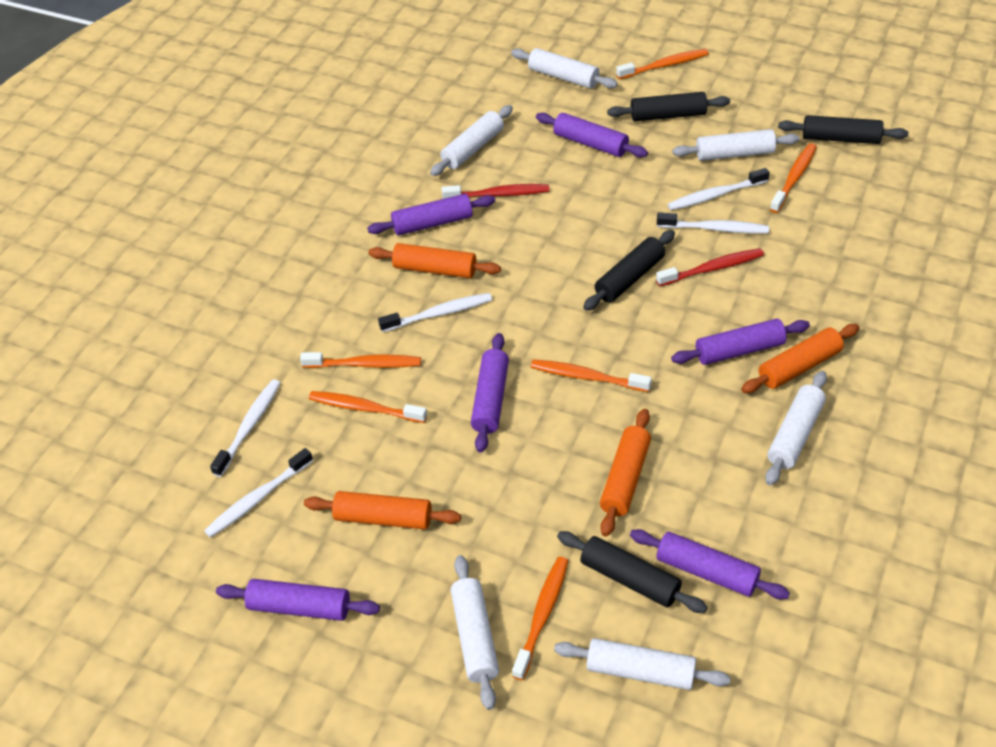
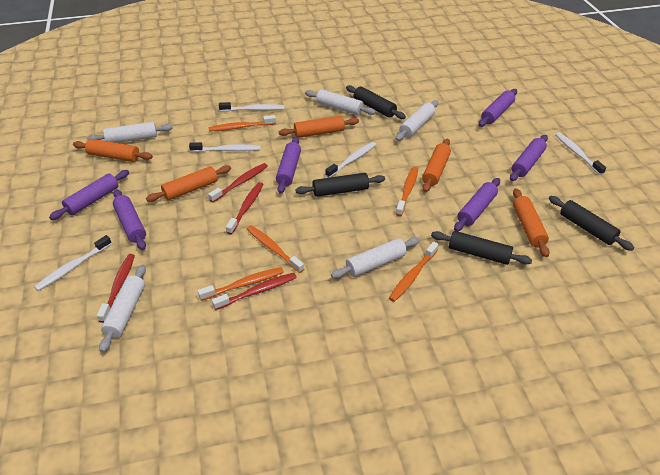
orange rolling pin: [304,491,461,530] [368,243,501,278] [600,409,651,536] [741,324,860,393] = 4 -> [73,139,153,162] [146,165,231,202] [279,116,359,138] [422,139,451,192] [513,188,550,257] = 5
orange toothbrush: [300,352,421,368] [309,391,427,423] [512,557,568,680] [531,359,652,392] [616,49,709,79] [770,143,817,213] = 6 -> [198,267,284,301] [208,115,276,132] [247,225,304,273] [389,242,439,302] [396,166,418,216] = 5
red toothbrush: [442,184,549,199] [656,248,764,286] = 2 -> [97,254,135,323] [208,163,268,203] [212,273,297,310] [226,182,264,235] = 4
white rolling pin: [430,105,513,176] [450,555,499,710] [511,48,618,89] [554,638,731,690] [673,129,799,161] [765,371,827,485] = 6 -> [87,122,173,143] [99,265,146,353] [305,89,376,115] [331,237,420,278] [396,100,438,141] = 5

